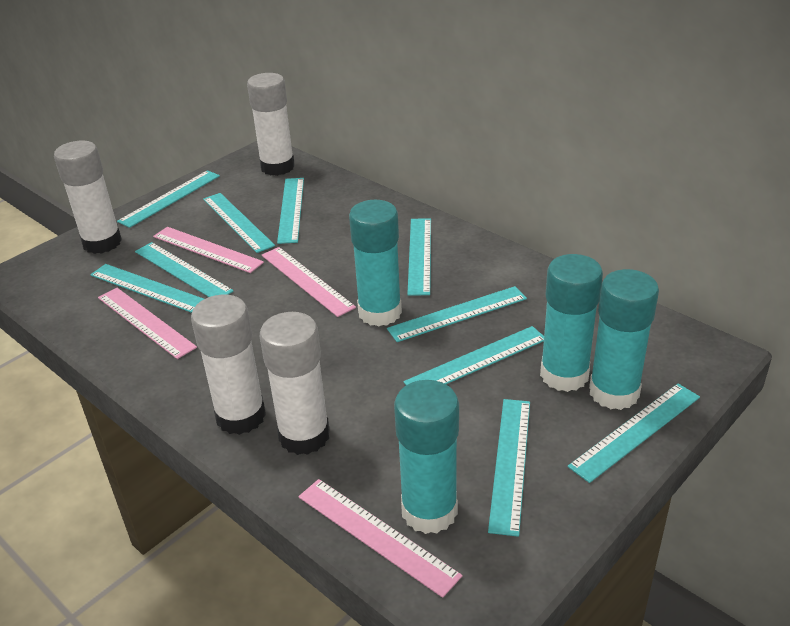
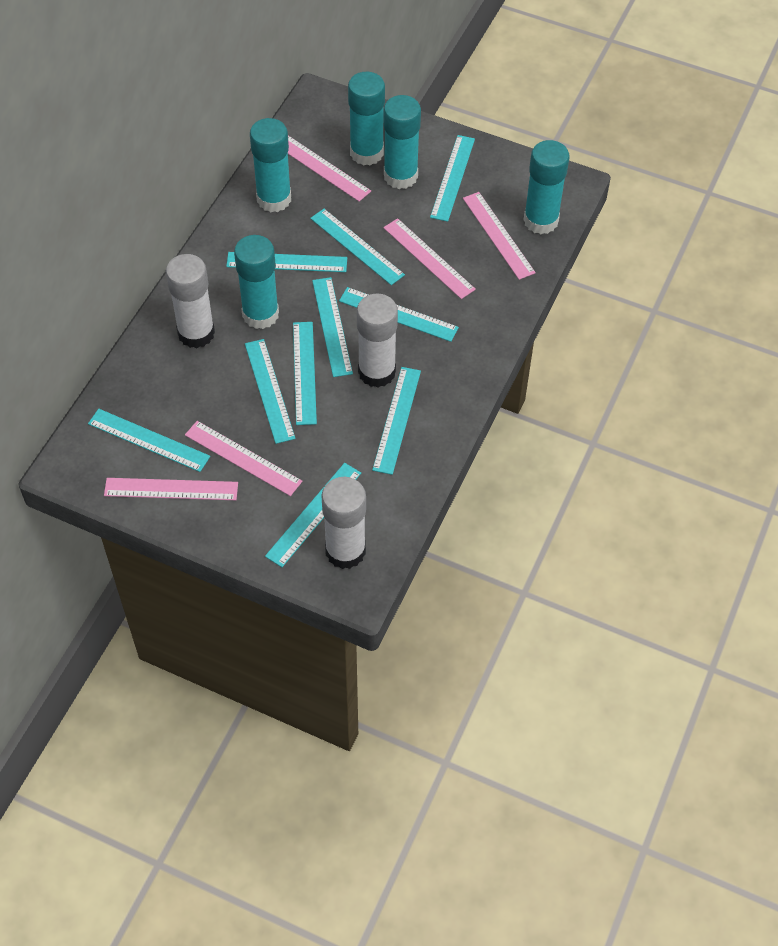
pink ruler: [98,288,197,359] [153,227,264,273] [261,247,356,317] [298,479,463,598] = 4 -> [104,478,238,500] [185,421,302,496] [288,136,371,202] [383,218,476,299] [463,192,536,280] = 5
turquoise glue stick: [349,200,402,327] [394,380,459,534] [540,254,603,392] [589,269,659,410] = 4 -> [234,235,279,329] [250,118,291,212] [348,72,385,166] [383,95,421,189] [523,140,569,234] = 5
white glue stick: [54,141,122,254] [191,295,266,435] [247,73,295,176] [260,312,330,455] = 4 -> [166,254,215,348] [321,477,366,569] [357,293,398,388] = 3

